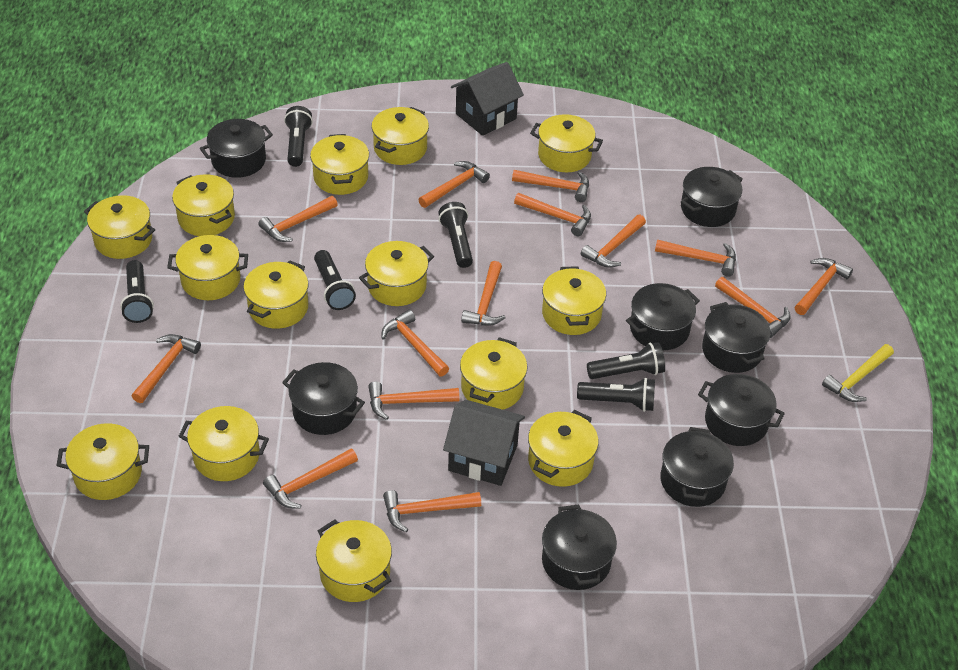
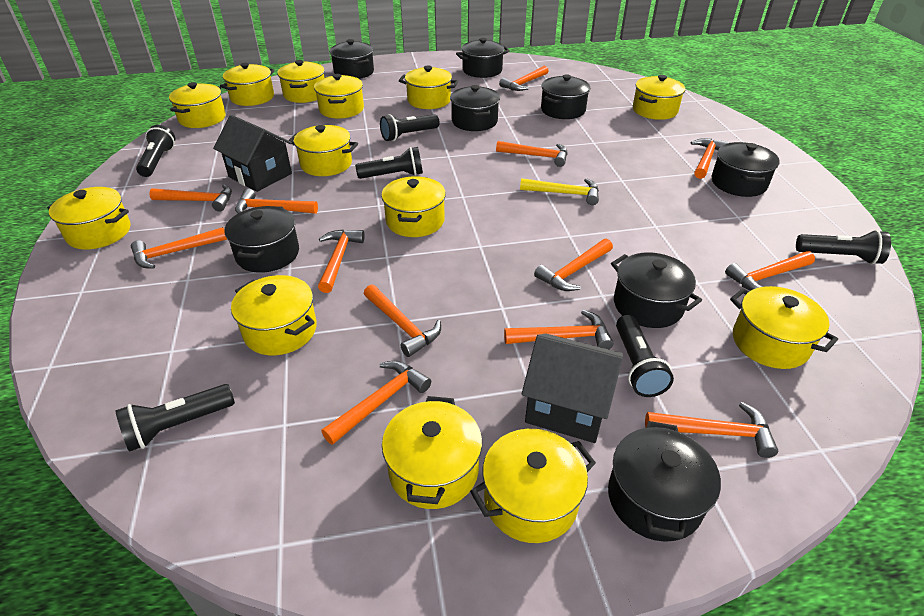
orange hammer: [132,334,201,403] [258,196,338,242] [263,449,358,509] [368,381,459,420] [382,310,449,377] [383,490,481,532] [418,161,490,208] [461,261,505,326] [512,170,589,202] [514,193,591,236] [581,215,646,268] [655,240,736,277] [715,277,790,338] [795,258,853,315] = 14 -> [131,227,227,269] [149,184,232,212] [235,189,318,214] [318,230,365,293] [321,361,431,445] [364,284,441,357] [496,141,568,167] [499,66,548,91] [504,310,614,349] [534,239,613,291] [645,402,778,458] [691,138,729,179] [725,251,815,291] = 13
yellow pot: [56,423,149,500] [84,195,155,259] [167,235,248,300] [172,174,235,236] [178,406,269,481] [243,260,309,329] [310,134,369,195] [316,519,392,602] [359,241,434,306] [371,107,429,165] [460,337,527,410] [528,410,599,487] [530,114,603,172] [542,266,606,335] = 14 -> [47,187,130,250] [169,82,226,128] [220,63,274,106] [231,275,317,355] [277,60,325,103] [288,125,358,176] [314,74,364,118] [381,176,446,237] [382,396,482,509] [399,66,458,109] [470,429,596,543] [633,75,685,120] [730,286,838,369] = 13

